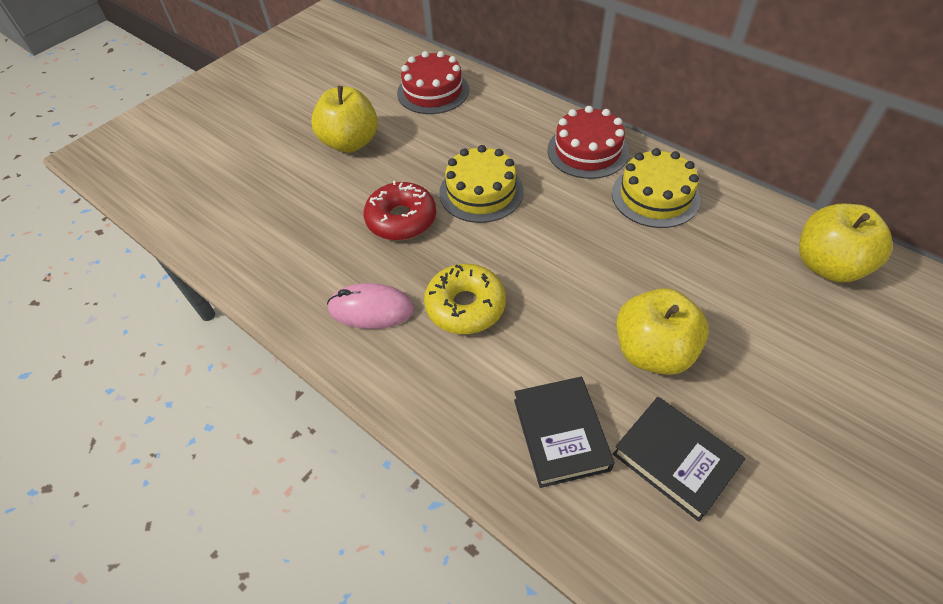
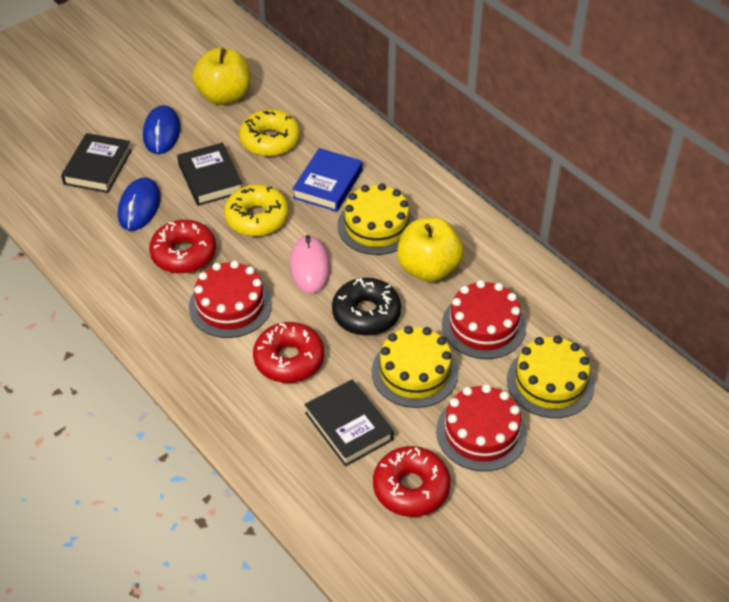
black book: [514,377,615,488] [613,397,745,522] = 2 -> [61,133,132,193] [177,143,243,206] [304,379,394,467] = 3
black donut: none = 0 -> [332,278,401,336] = 1
blue book: none = 0 -> [292,148,363,212] = 1
blue mouse: none = 0 -> [118,177,161,231] [143,105,181,154] = 2
red cake: [397,51,469,114] [547,106,629,179] = 2 -> [189,261,272,338] [436,384,527,471] [442,280,526,359] = 3
red donut: [364,181,436,241] = 1 -> [149,220,216,274] [253,322,324,383] [373,446,451,517] = 3
yellow apple: [311,86,378,153] [617,288,709,375] [799,204,893,283] = 3 -> [192,48,251,105] [397,218,464,282] = 2
yellow cake: [439,145,524,223] [612,148,700,228] = 2 -> [337,184,415,255] [372,326,459,408] [507,335,595,418] = 3
yellow donut: [424,264,506,334] = 1 -> [224,184,289,236] [239,109,300,156] = 2

